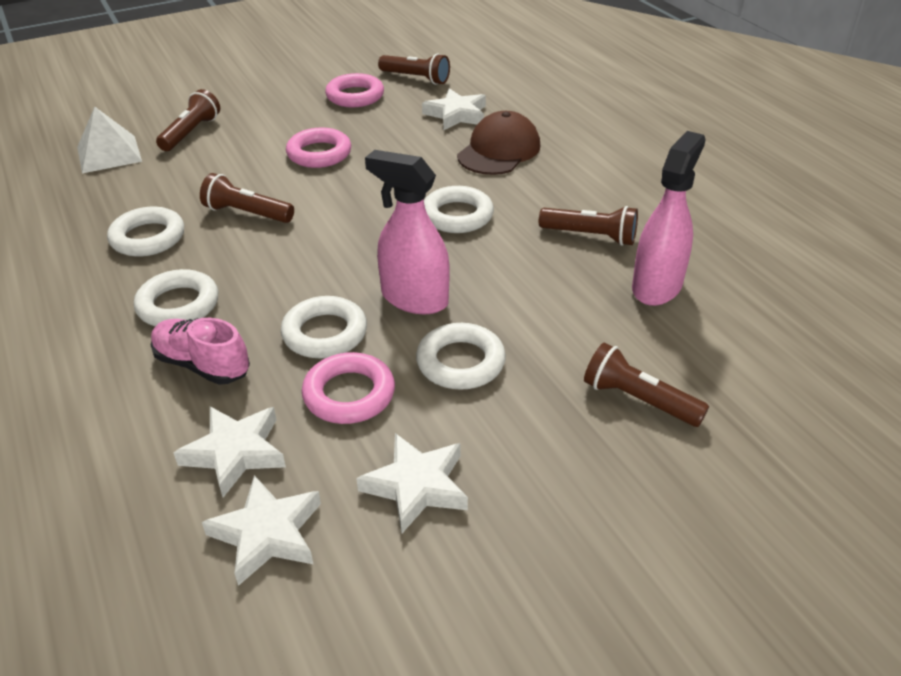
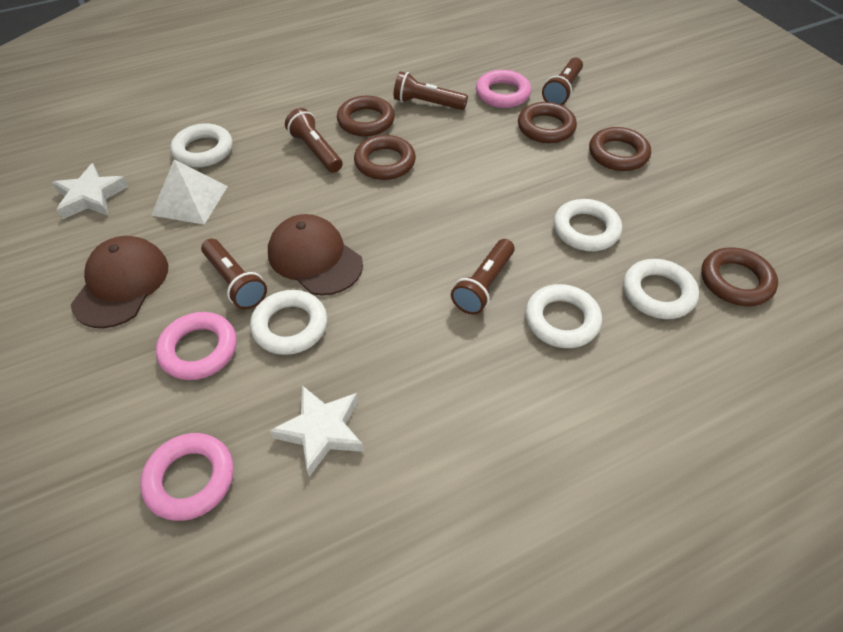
brown cap: [457,111,540,175] = 1 -> [71,236,168,328] [268,214,363,296] = 2
brown ring: none = 0 -> [337,96,395,136] [354,135,416,180] [518,102,577,143] [589,127,651,171] [701,247,778,306] = 5
pink shoe: [151,318,250,385] = 1 -> none = 0
pink spray bottle: [365,150,449,314] [632,131,706,306] = 2 -> none = 0
white star: [174,407,286,497] [202,475,321,586] [356,433,468,533] [422,88,486,131] = 4 -> [52,163,129,219] [270,385,364,477] = 2

